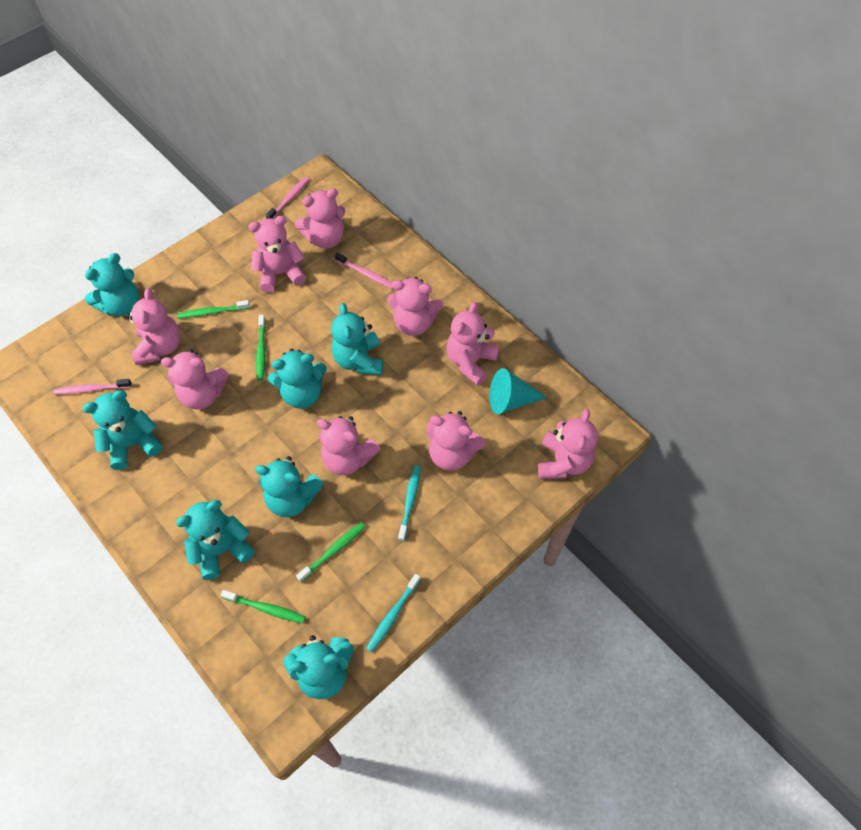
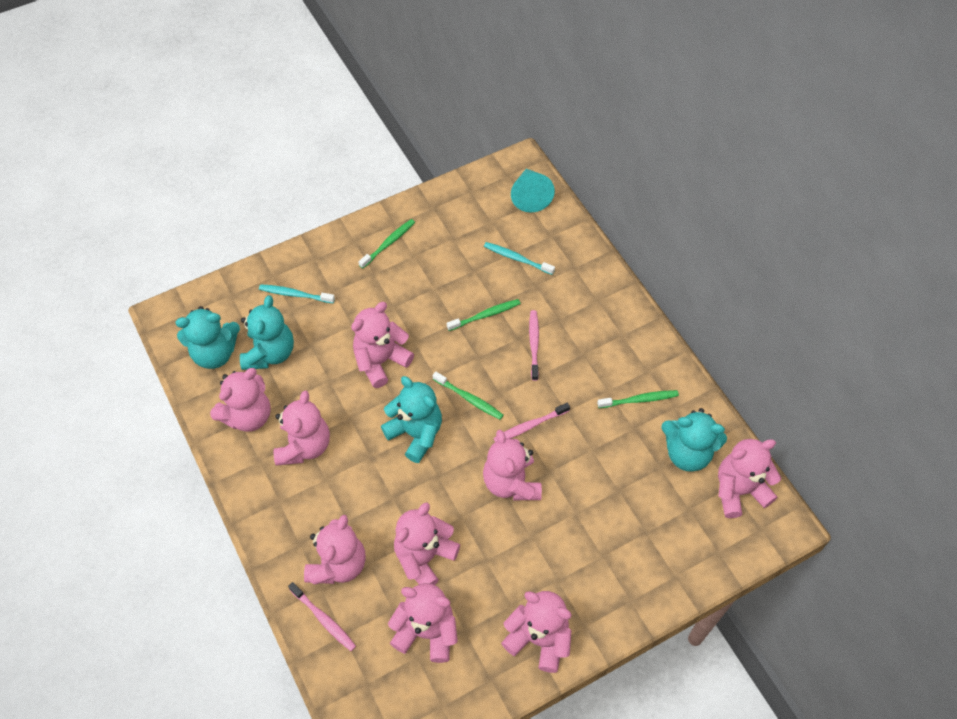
turquoise teddy bear: [82,390,162,470] [85,253,140,316] [176,500,255,580] [255,456,324,517] [268,349,327,409] [283,635,354,699] [331,303,383,375] = 7 -> [175,306,240,369] [240,295,294,370] [381,376,442,463] [661,408,727,472] = 4

